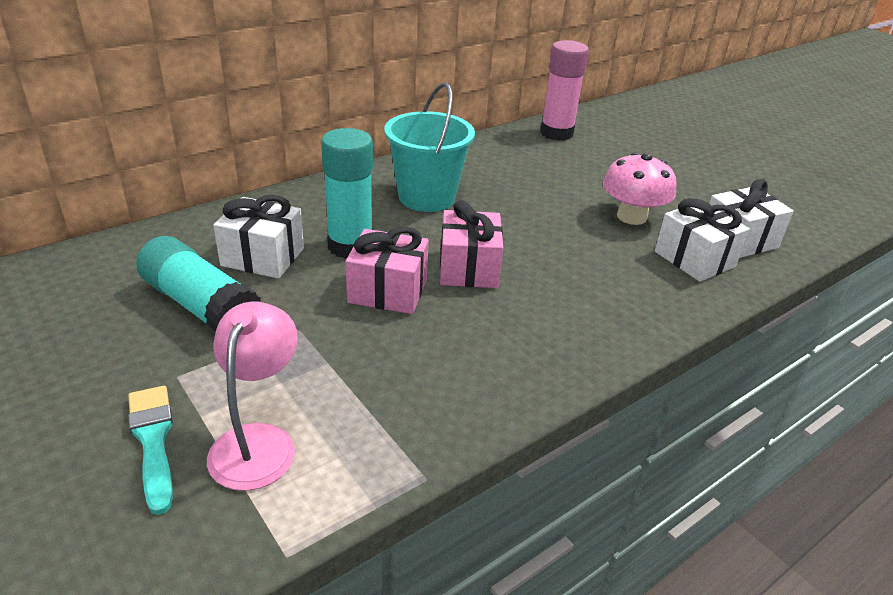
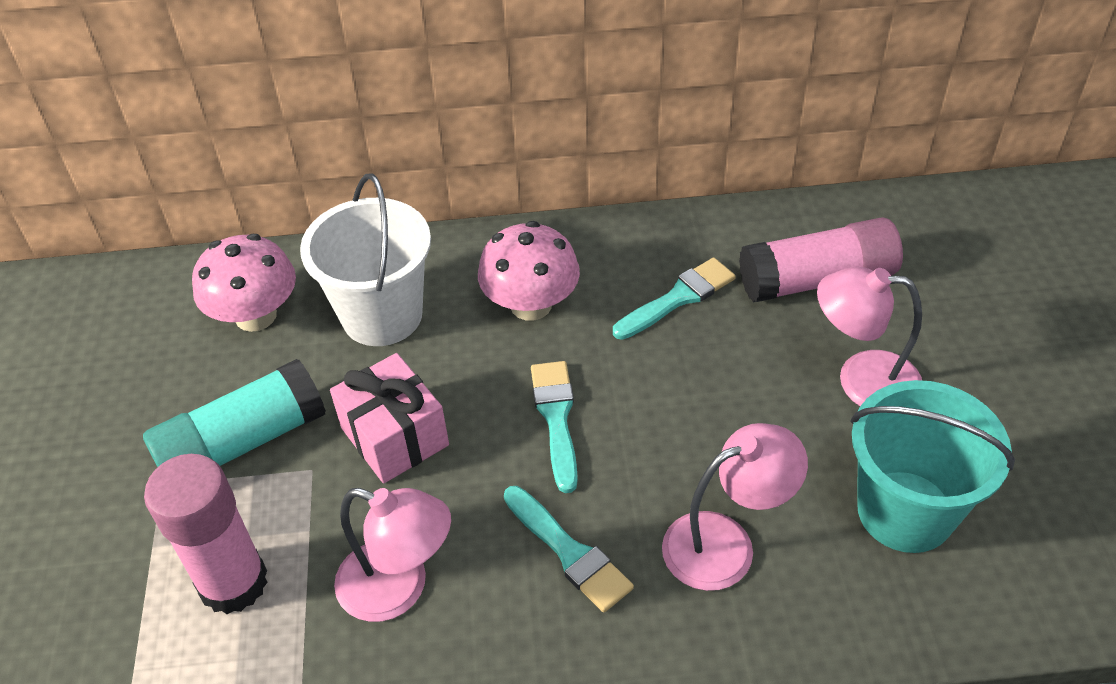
pink gift: [345,227,429,314] [440,200,503,288] = 2 -> [330,353,449,483] = 1
pink glue stick: [540,40,589,141] = 1 -> [144,454,268,614] [739,217,903,303] = 2
pink lamp: [207,301,298,491] = 1 -> [334,488,451,622] [662,423,808,591] [817,266,922,406] = 3
pink mushroom: [603,152,677,225] = 1 -> [192,234,296,332] [478,221,580,321] = 2
turquoise brush: [128,386,173,515] = 1 -> [504,486,634,613] [531,361,578,493] [613,257,736,340] = 3
turquoise glue stick: [136,236,261,332] [321,128,373,259] = 2 -> [143,359,326,467] = 1
white bucket: none = 0 -> [300,174,431,346] = 1
white gift: [213,195,304,279] [655,198,750,282] [709,179,794,258] = 3 -> none = 0

